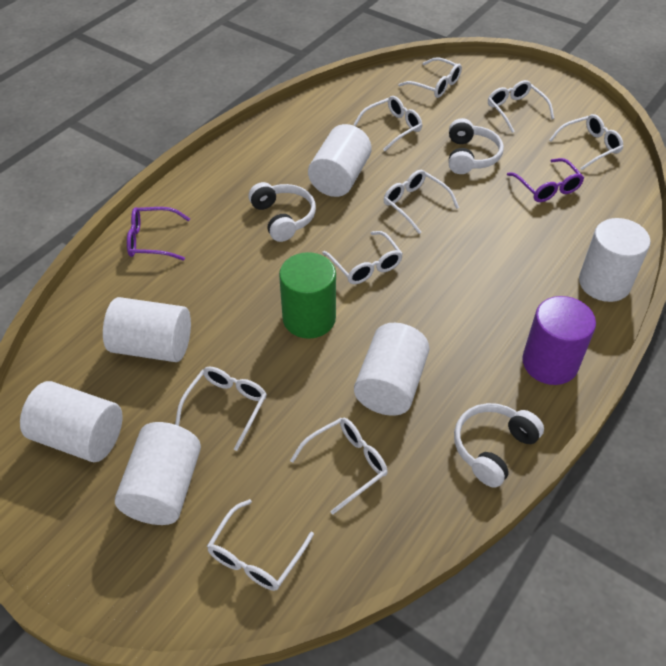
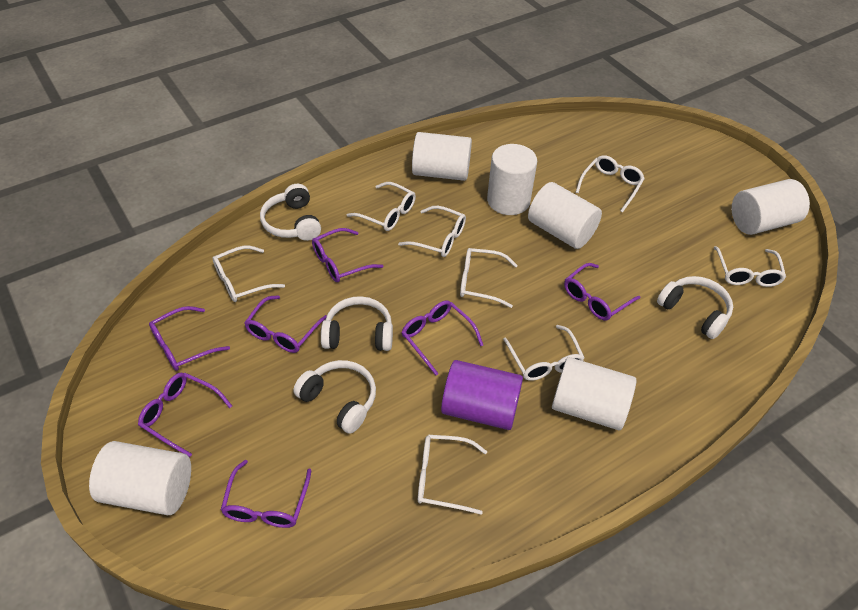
green cylinder: [279,252,336,339] = 1 -> none = 0
purple glasses: [127,207,190,260] [507,158,584,202] = 2 -> [138,372,232,457] [149,306,230,371] [221,460,312,528] [244,295,327,353] [312,228,383,282] [401,300,483,375] [564,263,640,321] = 7
white glasses: [175,367,267,451] [207,499,314,591] [290,418,388,515] [322,231,403,284] [353,96,422,151] [384,170,459,234] [398,57,462,98] [488,80,554,133] [549,114,623,170] = 9 -> [213,246,285,302] [347,182,416,231] [398,206,466,257] [418,435,487,515] [460,248,518,308] [503,325,585,381] [576,155,645,212] [714,246,786,287] = 8
white headphones: [248,182,316,242] [449,118,504,174] [454,403,544,488] = 3 -> [260,184,321,241] [293,360,376,434] [321,296,393,351] [657,276,733,339] = 4

